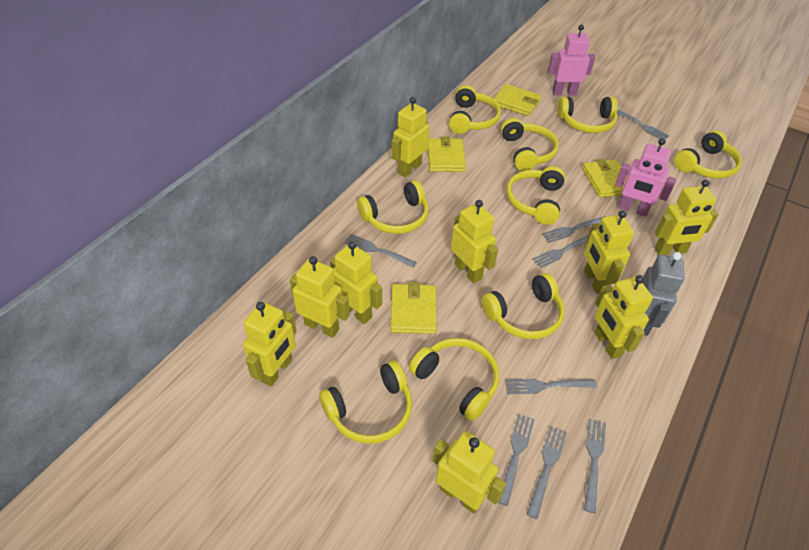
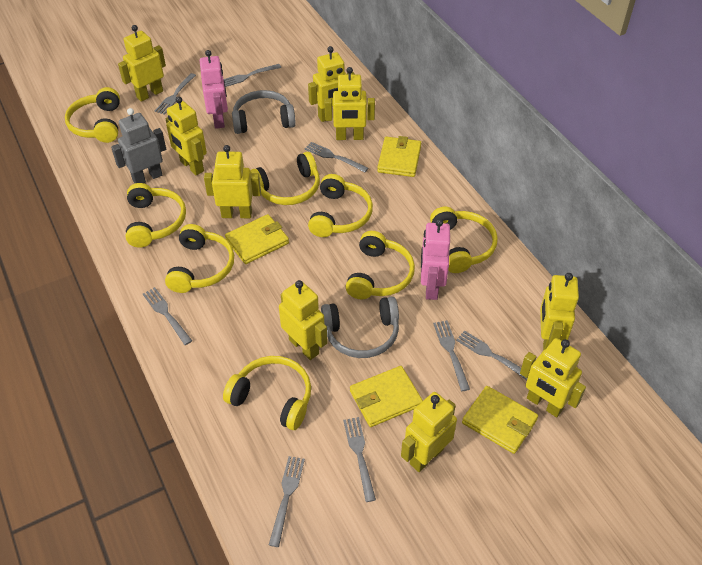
grey headphones: none = 0 -> [232,90,296,134] [321,297,399,358] = 2
yellow headphones: [319,361,412,444] [357,180,429,234] [409,338,499,421] [449,85,501,134] [481,273,565,339] [501,118,559,171] [506,166,565,225] [557,97,618,133] [674,130,742,178] = 9 -> [65,87,120,143] [126,183,186,248] [165,224,234,293] [223,356,311,430] [250,152,320,205] [308,174,373,237] [345,231,415,300] [430,207,498,273] = 8

